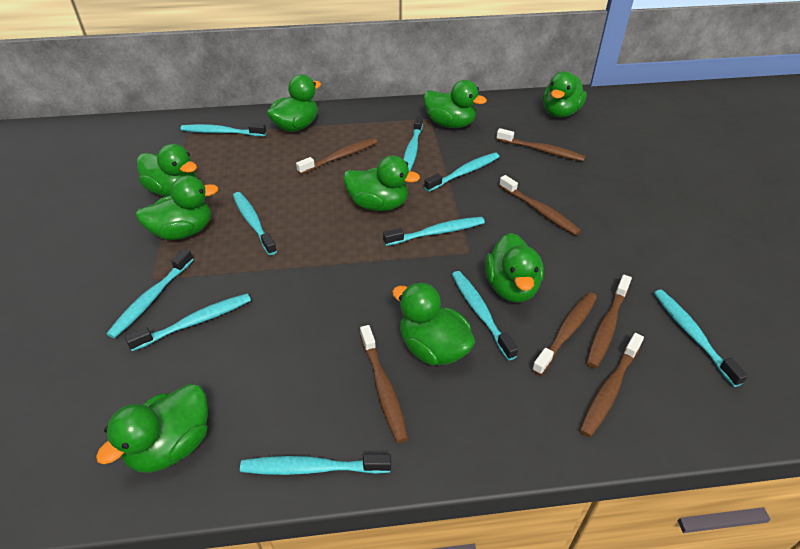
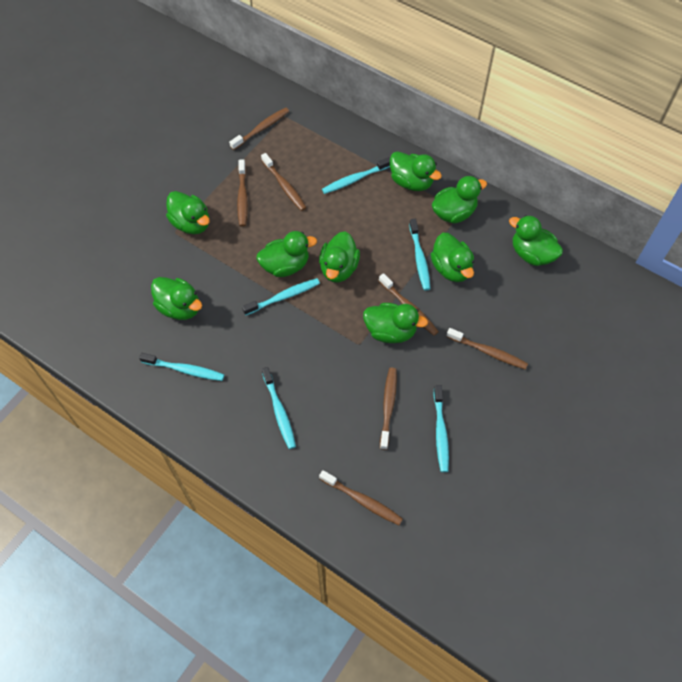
turquoise toothbrush: [107,249,194,338] [125,293,251,351] [180,123,266,136] [233,192,277,255] [240,454,391,475] [383,217,485,246] [403,115,423,171] [424,152,500,192] [452,271,518,360] [654,290,748,387] = 10 -> [139,353,224,381] [242,278,320,315] [262,367,296,449] [322,157,390,194] [409,219,431,291] [434,385,449,472] = 6

